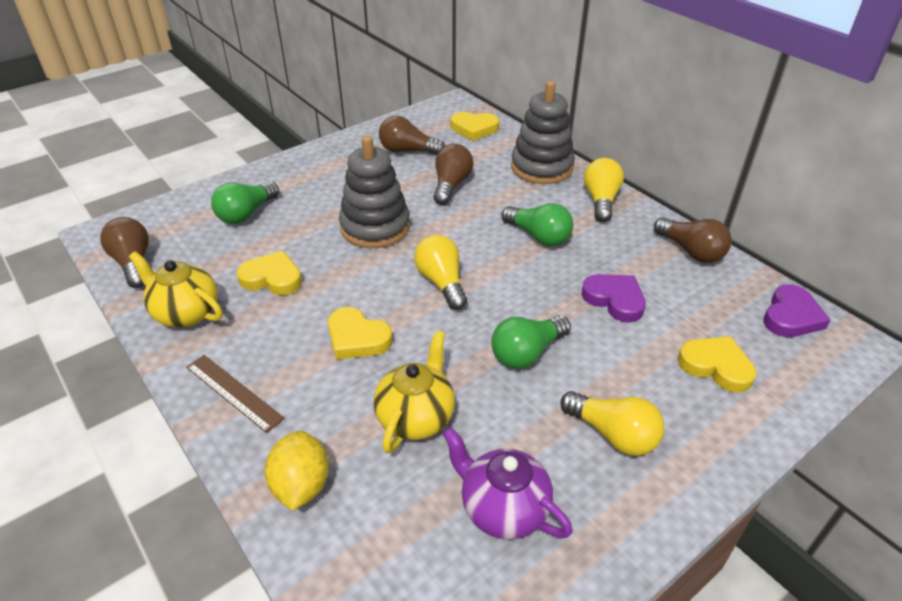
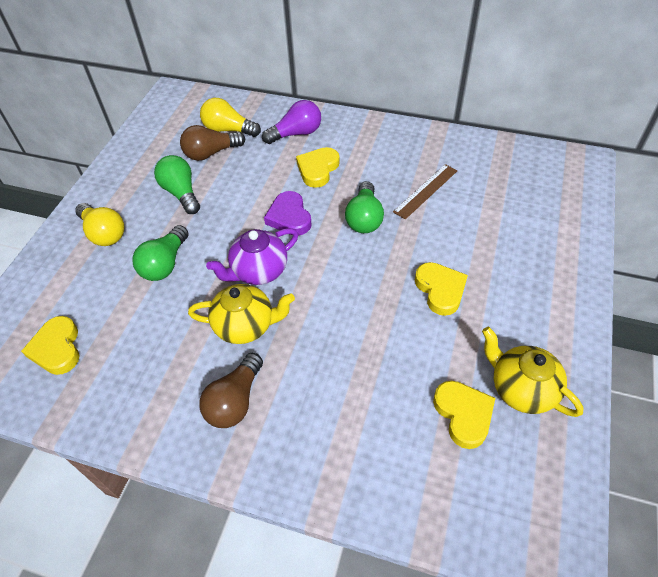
brown light bulb: [100,217,149,288] [379,116,445,155] [433,144,473,205] [654,217,732,263] = 4 -> [180,125,245,161] [199,353,263,428] = 2
grey stacking toy: [339,136,410,248] [511,81,575,184] = 2 -> none = 0
purple heart: [582,274,646,323] [764,284,831,337] = 2 -> [264,191,312,235] = 1
purple light bulb: none = 0 -> [262,100,321,144] = 1
yellow lemon: [265,431,329,511] = 1 -> none = 0
yellow light bulb: [414,235,467,310] [560,391,664,456] [584,158,624,222] = 3 -> [75,203,125,246] [200,98,261,137] = 2

